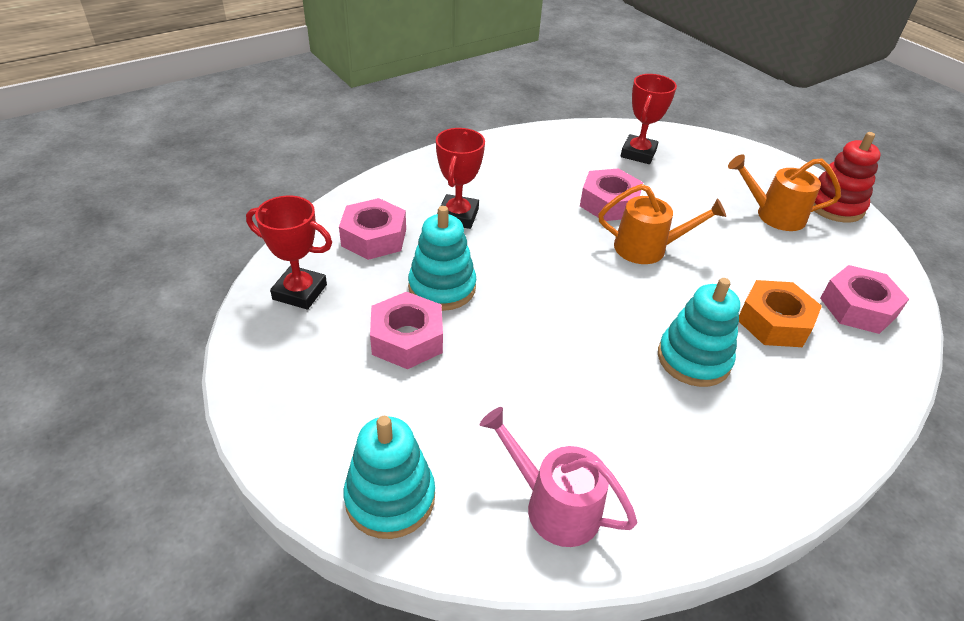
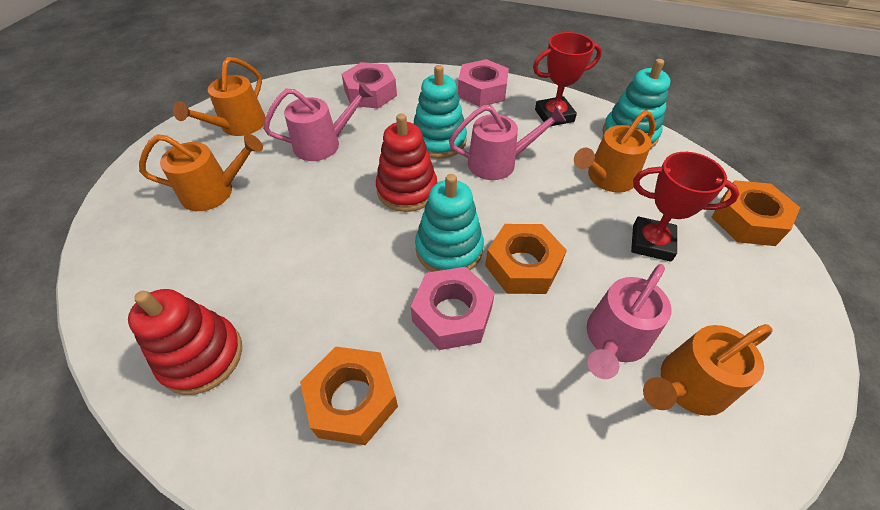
orange nut: [739,280,822,347] = 1 -> [300,346,398,445] [485,224,567,294] [712,180,800,246] = 3
orange watering can: [598,184,726,264] [728,154,841,231] = 2 -> [139,134,263,211] [173,57,266,136] [574,110,655,193] [643,324,773,416] = 4
pink nut: [339,198,406,260] [370,292,443,369] [580,168,643,221] [820,265,909,334] = 4 -> [342,62,397,108] [411,267,495,350] [458,59,509,107] = 3
pink watering can: [480,407,638,547] = 1 -> [263,82,374,161] [449,105,566,180] [587,264,672,379] = 3
red stacking toy: [813,132,881,223] = 1 -> [128,289,242,395] [376,113,437,212] = 2
red trophy: [246,195,332,310] [436,128,485,229] [621,74,677,164] = 3 -> [533,32,602,126] [631,152,739,262] = 2

